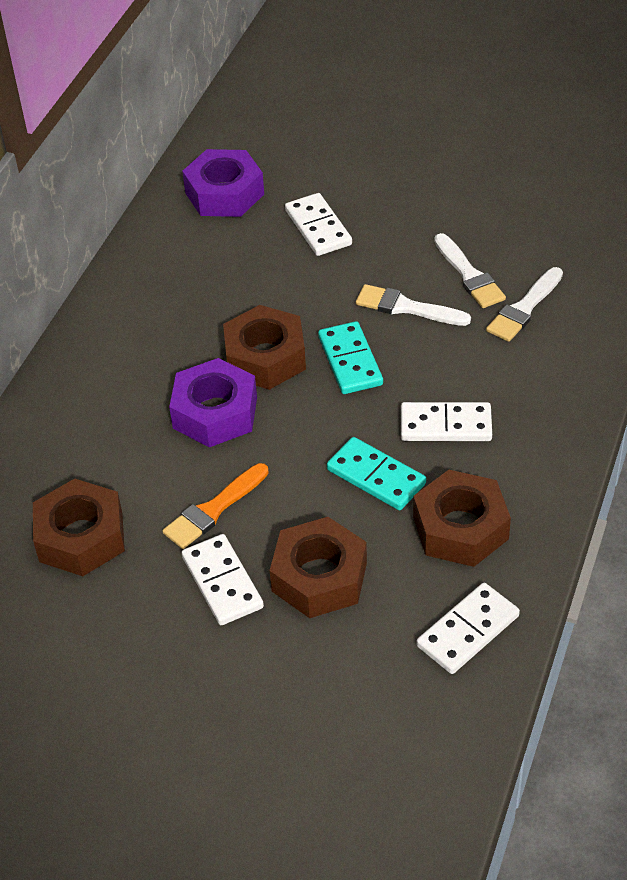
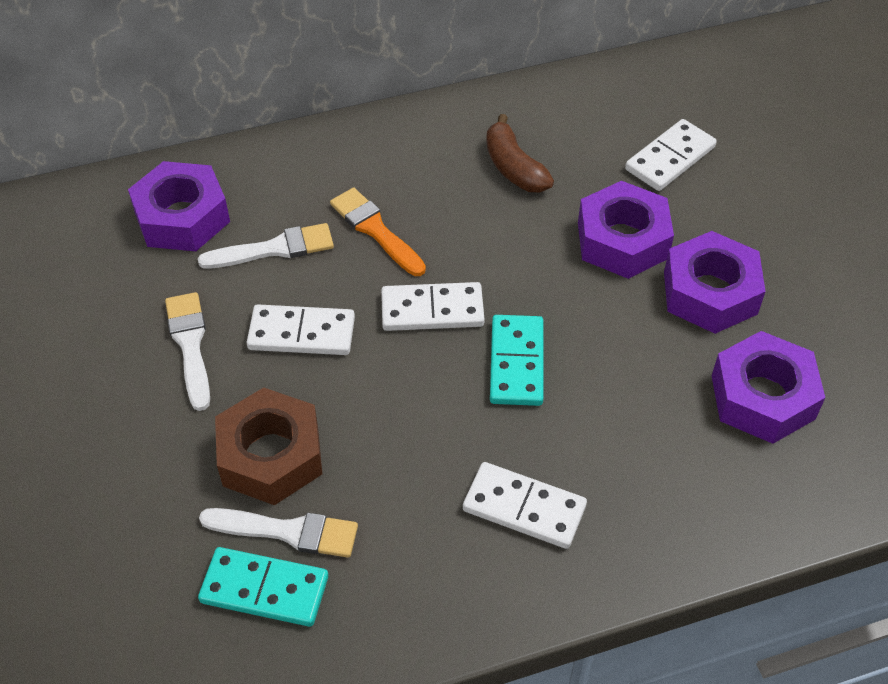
brown banana: none = 0 -> [486,114,554,192] = 1
brown nut: [33,479,125,576] [223,305,306,390] [270,517,367,618] [413,470,511,567] = 4 -> [215,387,322,505] = 1
purple nut: [169,358,257,447] [182,149,264,217] = 2 -> [128,161,230,251] [578,181,674,279] [664,231,766,334] [712,331,825,444] = 4

